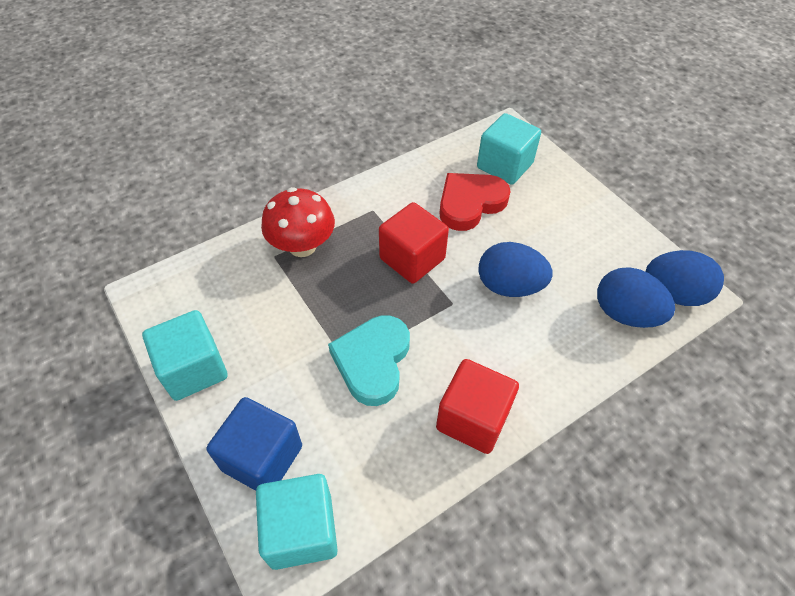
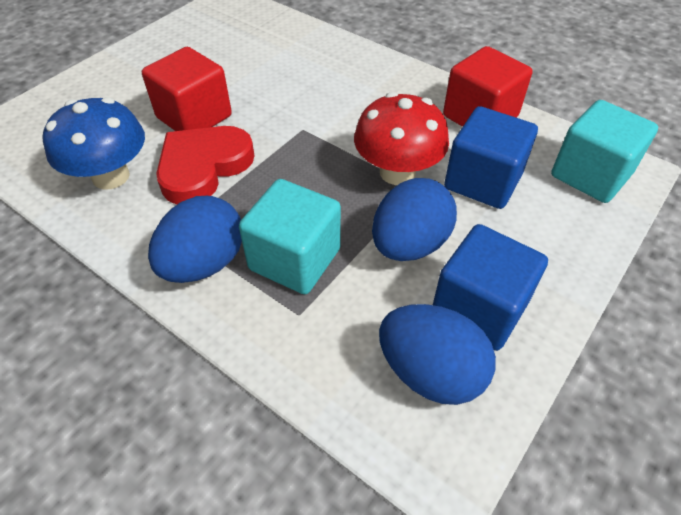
blue cube: [206,397,302,491] = 1 -> [433,224,548,351] [444,106,538,209] = 2
blue mushroom: none = 0 -> [42,97,145,190] = 1
turquoise cube: [142,310,228,401] [256,474,338,570] [477,113,541,185] = 3 -> [239,179,341,294] [551,100,658,203] = 2
turquoise heart: [328,315,410,406] = 1 -> none = 0

